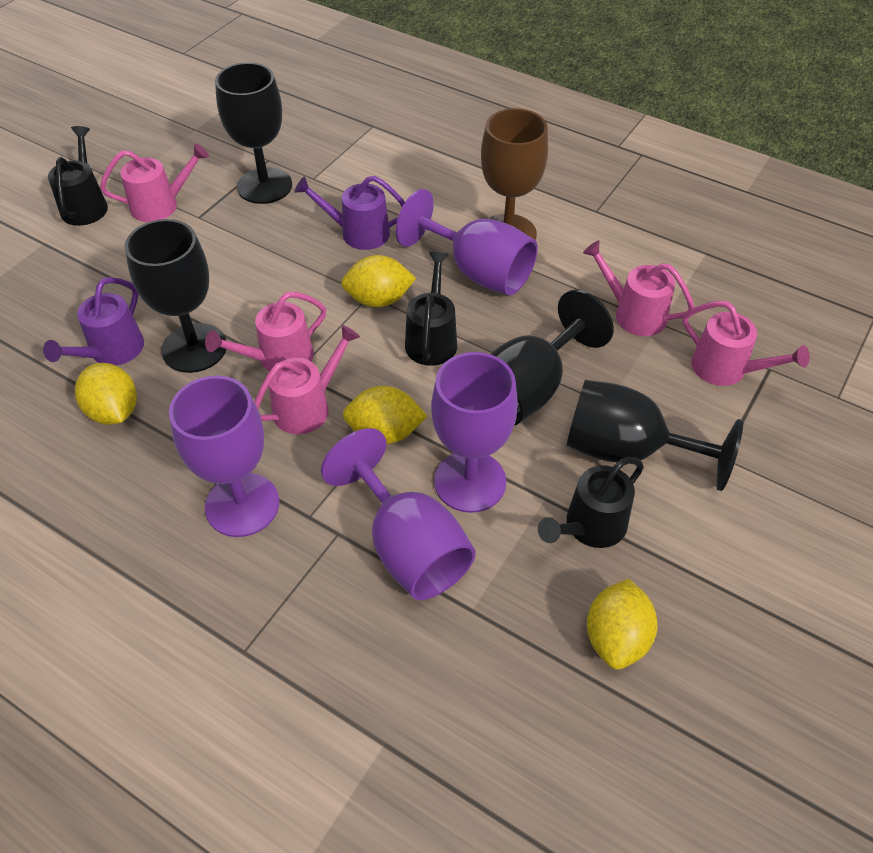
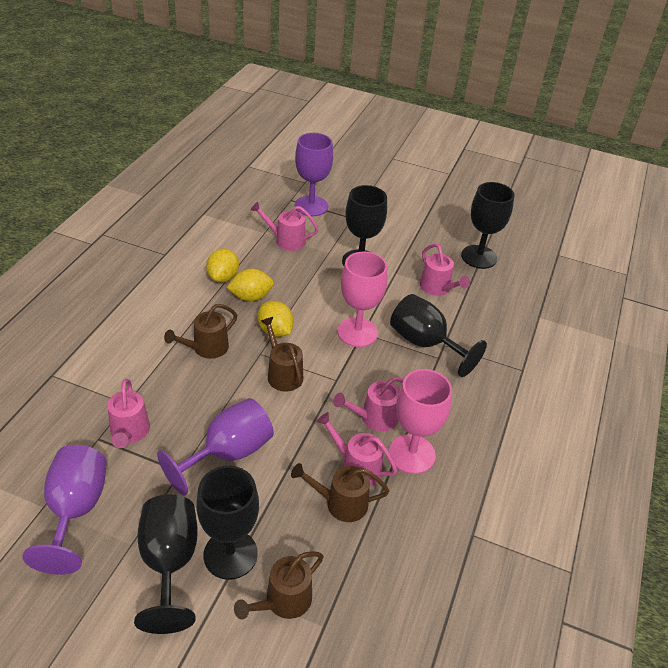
black goblet: [124,219,226,373] [215,62,292,204] [490,290,614,426] [567,380,743,491] = 4 -> [134,494,198,634] [196,466,259,580] [342,185,387,266] [390,294,487,377] [461,182,514,269] = 5
black watering can: [48,126,108,226] [405,252,457,366] [538,457,644,548] = 3 -> none = 0
brown goblet: [481,108,548,241] = 1 -> none = 0
brown watering can: none = 0 -> [164,304,237,359] [234,551,324,619] [261,317,303,392] [291,463,389,522] = 4
pink goblet: none = 0 -> [337,252,387,347] [389,369,452,474] = 2
purple goblet: [169,376,279,537] [321,428,476,600] [396,189,538,295] [431,352,518,513] = 4 -> [23,445,107,575] [157,398,274,496] [295,133,333,216] = 3
purple watering can: [43,277,144,365] [294,176,405,250] = 2 -> none = 0
yellow lemon: [75,363,137,425] [341,255,416,307] [343,386,427,444] [587,579,658,670] = 4 -> [206,248,239,283] [227,269,274,301] [258,301,294,337] = 3

